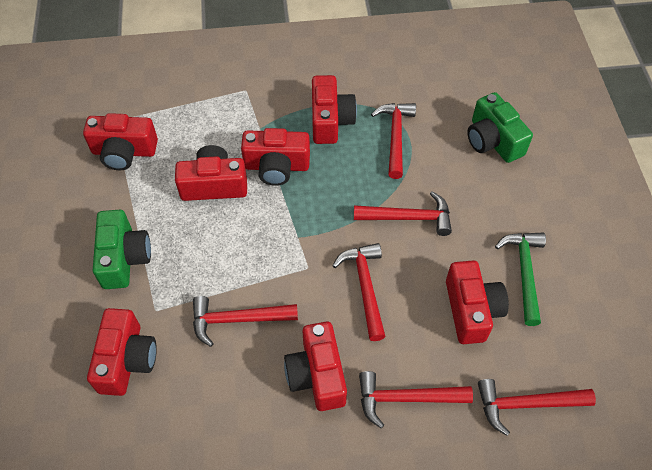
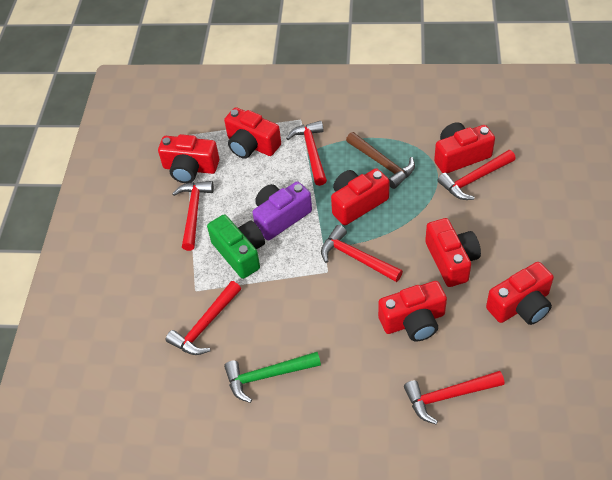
brown hammer: none = 0 -> [346,132,415,189] = 1
green camera: [93,210,151,289] [467,92,533,163] = 2 -> [207,214,265,279] = 1
purple camera: none = 0 -> [253,181,312,240] = 1

